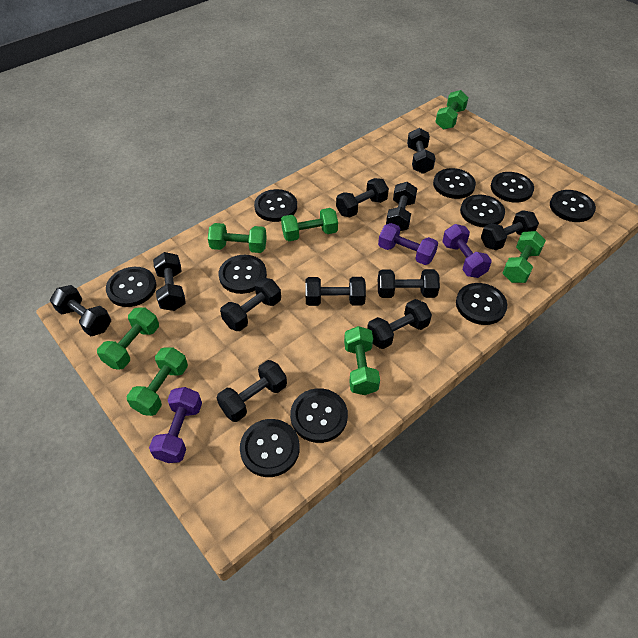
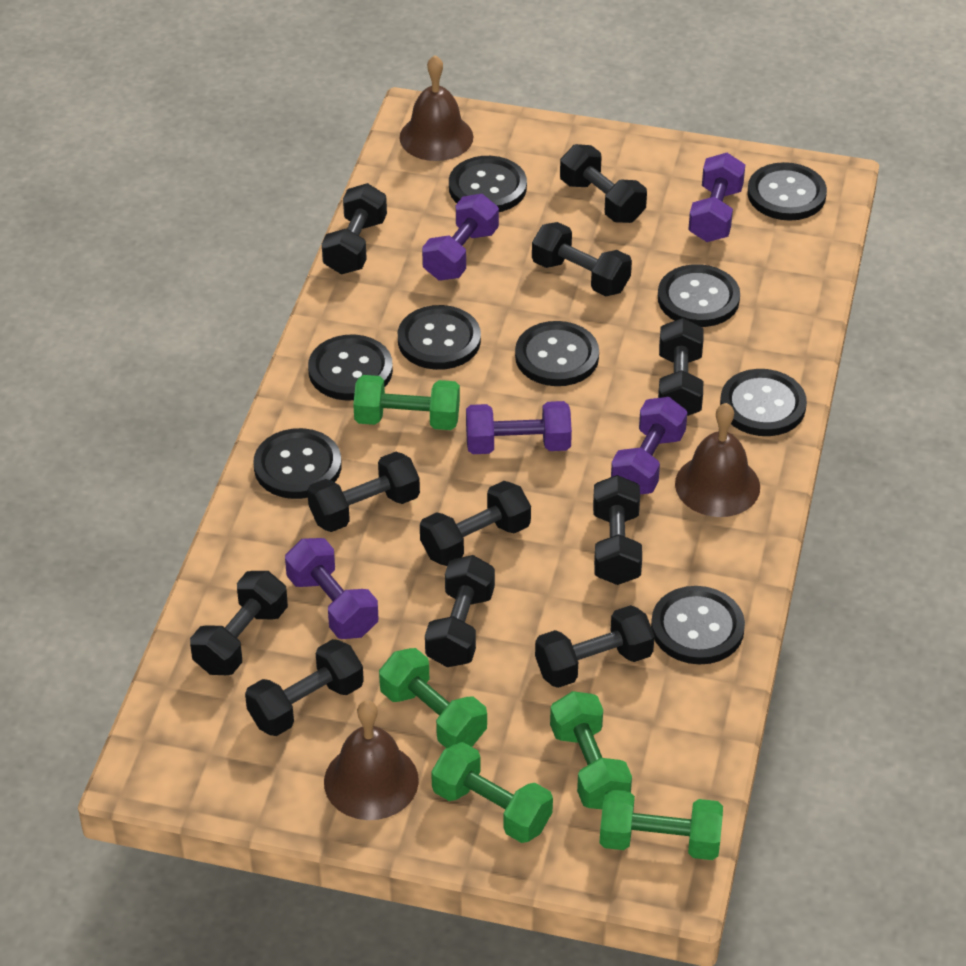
black button: [106,267,156,307] [219,255,267,294] [240,419,300,477] [254,189,297,222] [290,388,348,443] [433,168,476,199] [456,283,507,325] [460,195,505,227] [491,172,534,203] [550,190,596,222] = 10 -> [253,428,342,499] [308,334,393,401] [398,305,481,370] [449,156,527,212] [515,321,599,386] [651,586,745,664] [658,264,740,327] [720,369,807,436] [747,162,827,221] = 9
brown bell: none = 0 -> [324,700,419,820] [399,55,473,161] [675,403,760,517] = 3
green dumbbell: [97,308,159,370] [127,347,188,416] [208,223,267,253] [281,208,338,241] [344,326,380,395] [436,90,469,130] [503,231,546,283] = 7 -> [353,375,460,430] [379,648,487,748] [431,742,553,843] [550,691,632,809] [599,789,723,860] = 5
purple dumbbell: [149,387,202,463] [378,223,438,265] [442,224,492,278] = 3 -> [285,538,378,639] [422,194,499,281] [466,401,572,454] [611,397,687,494] [688,153,745,242] = 5

